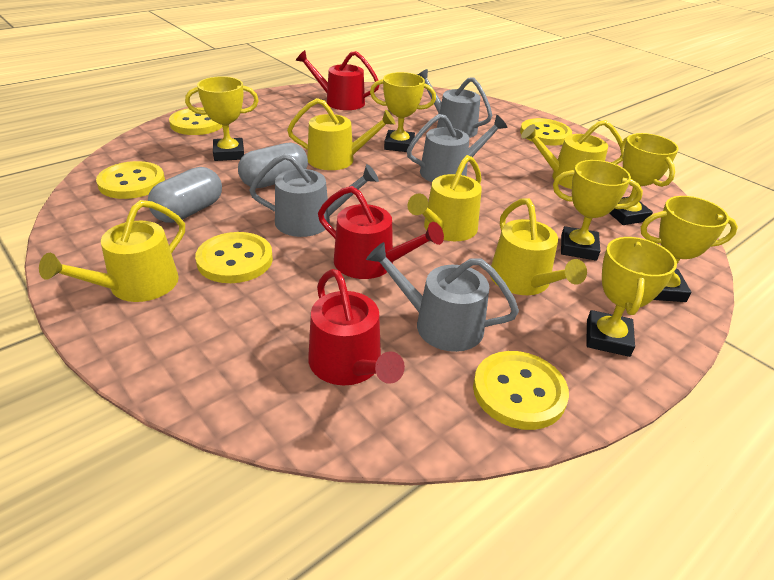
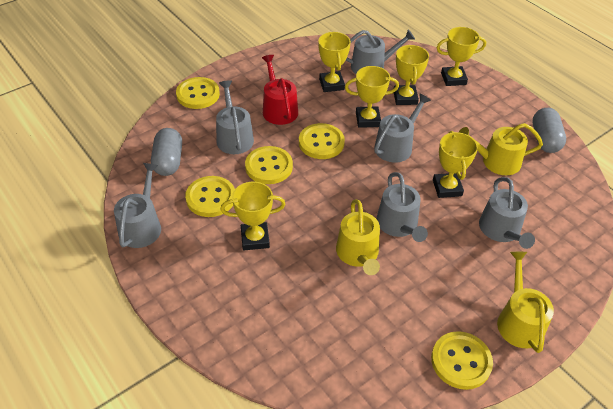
grey watering can: [249,154,379,237] [366,242,519,352] [407,114,508,182] [418,69,492,138] = 4 -> [114,163,161,248] [216,80,254,154] [346,30,415,74] [374,93,431,163] [377,172,428,242] [479,177,535,249] = 6
red watering can: [295,50,379,110] [308,269,405,385] [318,186,444,279] = 3 -> [262,55,298,125] = 1
yellow watering can: [39,200,185,302] [287,98,395,170] [407,155,482,241] [490,198,587,295] [521,120,623,189] = 5 -> [336,199,380,275] [459,123,543,175] [497,252,554,353] = 3

